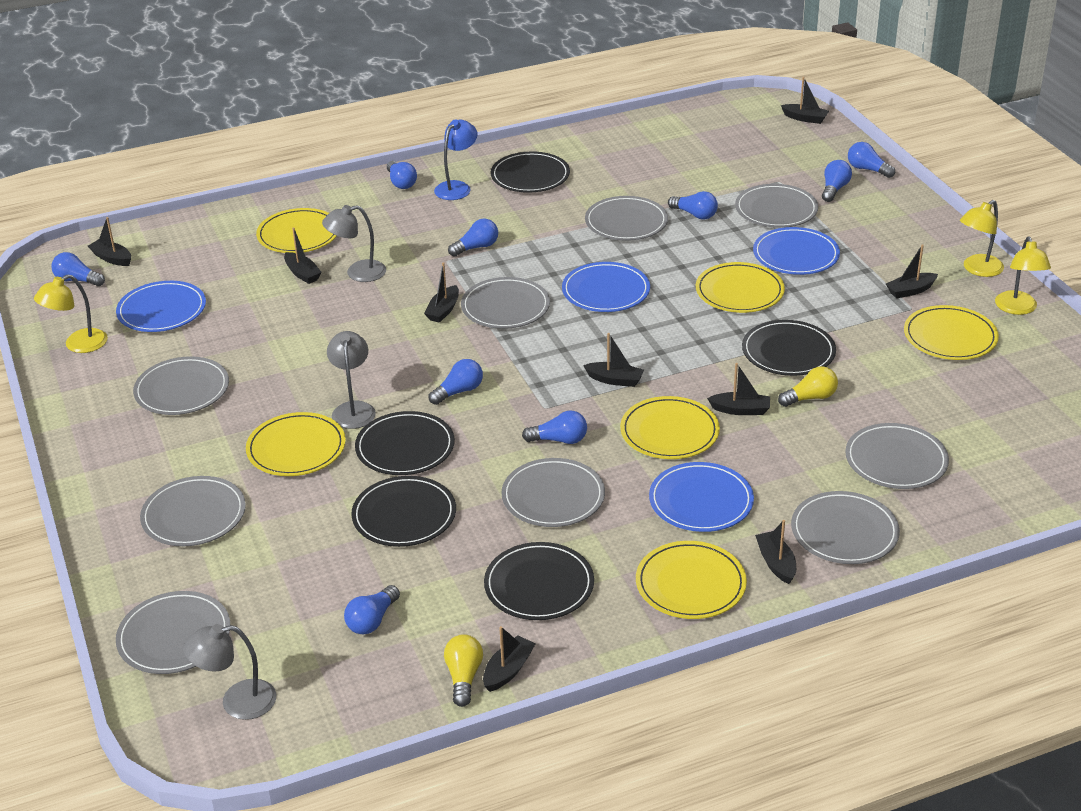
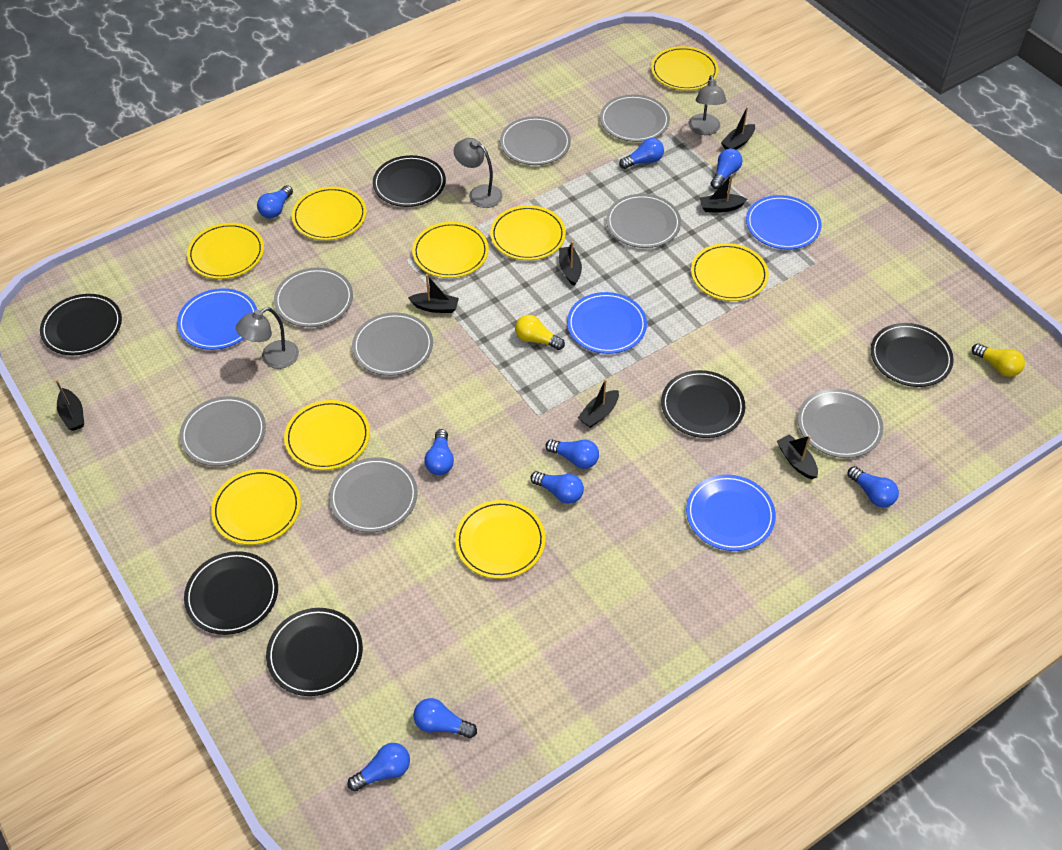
black boat: [88,217,131,266] [284,227,322,284] [424,262,459,323] [483,626,536,692] [583,333,644,387] [707,363,770,415] [755,520,796,584] [781,77,829,124] [886,244,938,299] = 9 -> [55,379,84,431] [408,274,459,313] [559,241,582,286] [578,379,619,428] [700,174,747,212] [721,107,755,150] [777,434,818,479] = 7
black plate: [351,476,456,547] [355,411,455,475] [484,542,594,620] [491,151,570,193] [742,320,836,376] = 5 -> [40,294,122,355] [184,551,278,635] [266,608,363,696] [373,155,446,207] [661,370,745,438] [871,323,954,387] = 6
blue lamp: [434,120,478,200] = 1 -> none = 0
grey plate: [116,591,230,674] [133,356,229,415] [140,476,246,546] [461,277,550,329] [501,458,605,527] [585,196,668,241] [735,184,818,228] [791,491,900,564] [845,423,949,489] = 9 -> [180,396,266,466] [274,268,353,327] [329,457,418,532] [352,312,433,376] [500,116,571,165] [600,95,670,142] [606,194,681,248] [797,389,884,458] = 8
yellow lamp: [34,274,108,353] [960,200,1004,277] [995,236,1051,315] = 3 -> none = 0
yellow plate: [246,412,346,476] [256,208,337,253] [620,396,720,459] [636,541,747,619] [696,262,785,313] [904,305,999,360] = 6 -> [187,223,264,279] [211,469,301,545] [284,400,370,470] [292,187,367,240] [412,222,489,278] [455,500,546,579] [490,205,566,260] [651,46,719,90] [691,243,769,301] = 9

